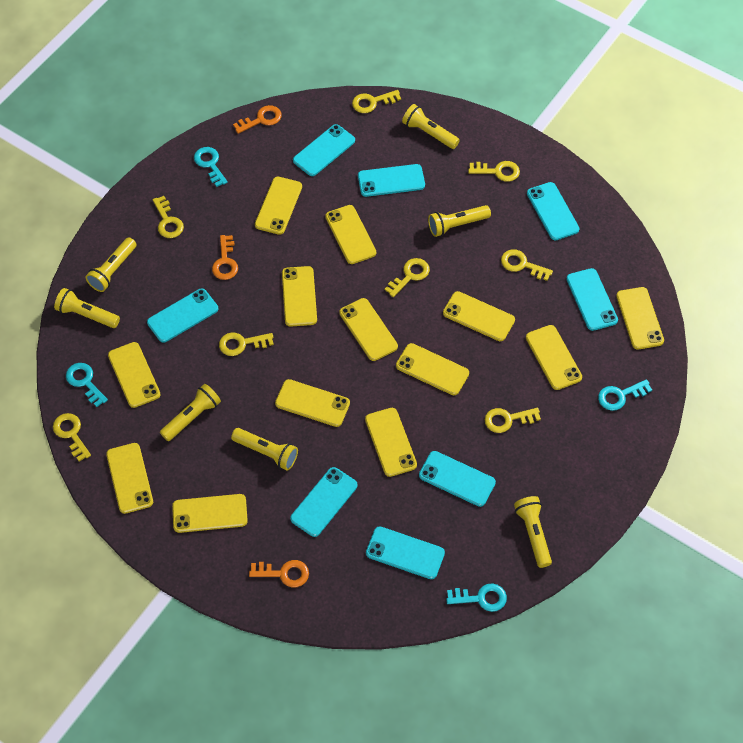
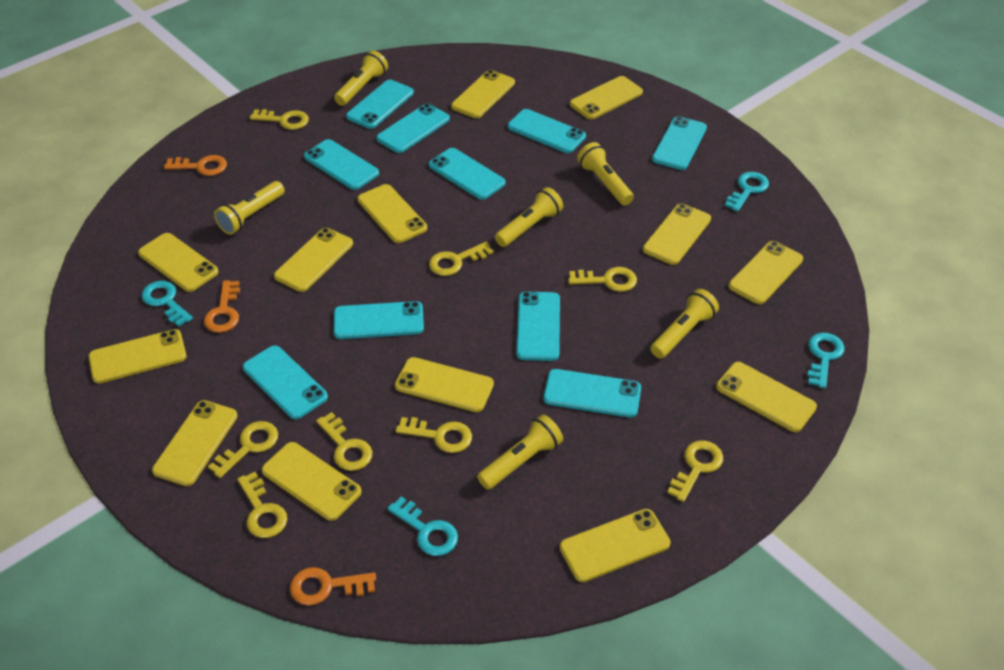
turquoise phone: [147,288,218,343] [290,467,358,537] [293,124,355,176] [358,164,425,197] [366,526,445,579] [419,451,496,507] [527,182,580,240] [566,268,618,331] = 8 -> [243,345,328,419] [304,139,379,190] [334,301,424,339] [346,80,414,129] [376,103,450,153] [429,148,506,200] [508,109,586,153] [516,291,560,361] [543,369,641,418] [652,116,707,170] = 10
yellow flashlight: [54,288,120,328] [86,237,137,292] [160,384,221,441] [231,428,298,470] [402,104,460,149] [428,205,491,237] [514,496,552,568] = 7 -> [214,181,285,235] [334,51,388,106] [477,414,563,490] [495,187,563,247] [577,142,634,205] [650,289,719,359] = 6

